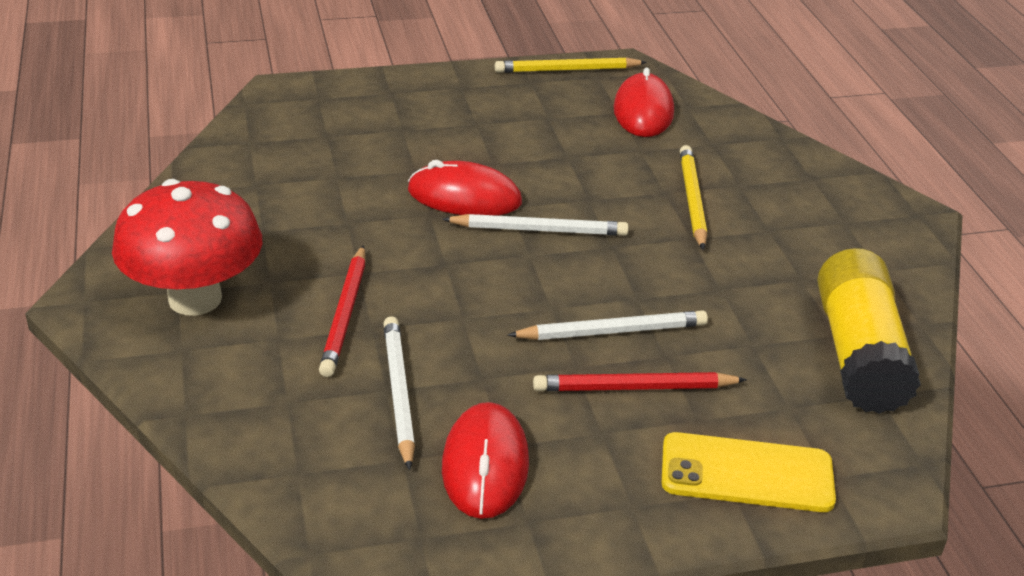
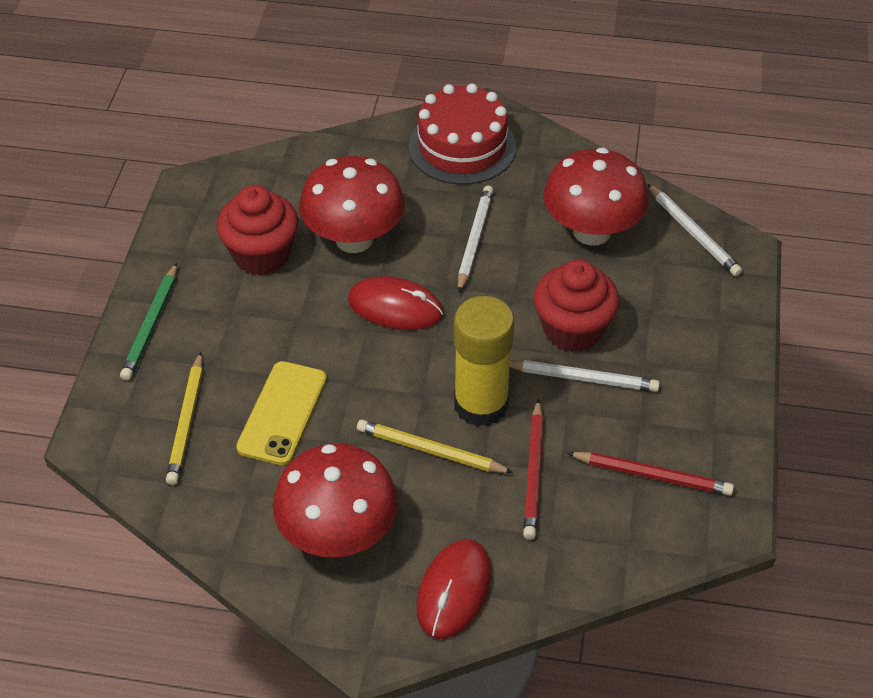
green pencil: none = 0 -> [120,263,177,381] = 1
red cake: none = 0 -> [409,83,516,185] = 1
red cupcake: none = 0 -> [217,185,298,276] [534,260,619,352] = 2
red mouse: [408,160,522,216] [442,402,529,519] [614,68,674,137] = 3 -> [348,276,444,330] [416,539,491,639] = 2
red mushroom: [112,179,262,315] = 1 -> [272,443,398,557] [299,156,405,253] [543,148,649,246] = 3

